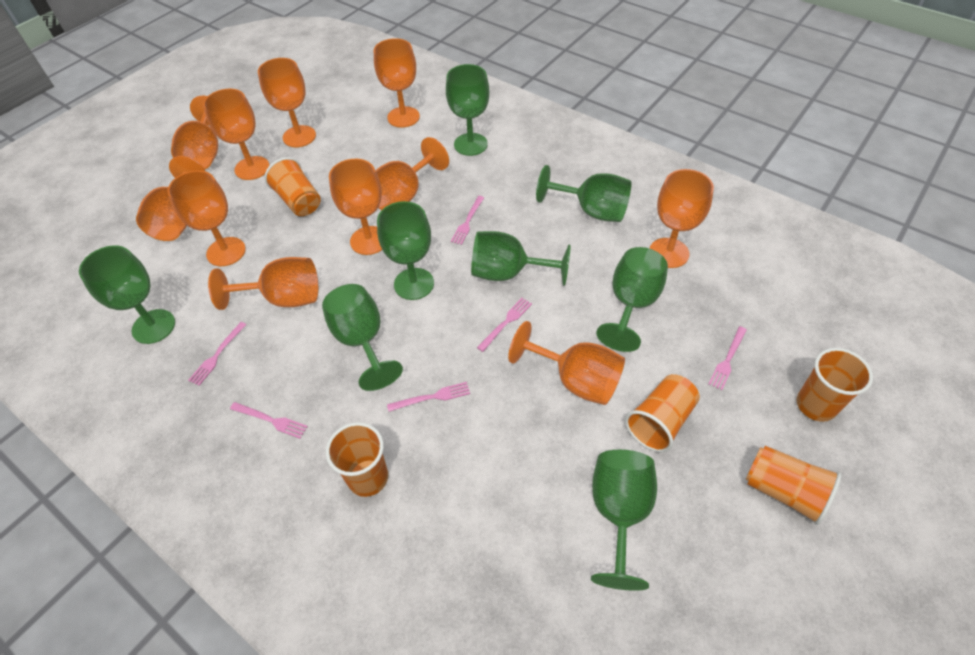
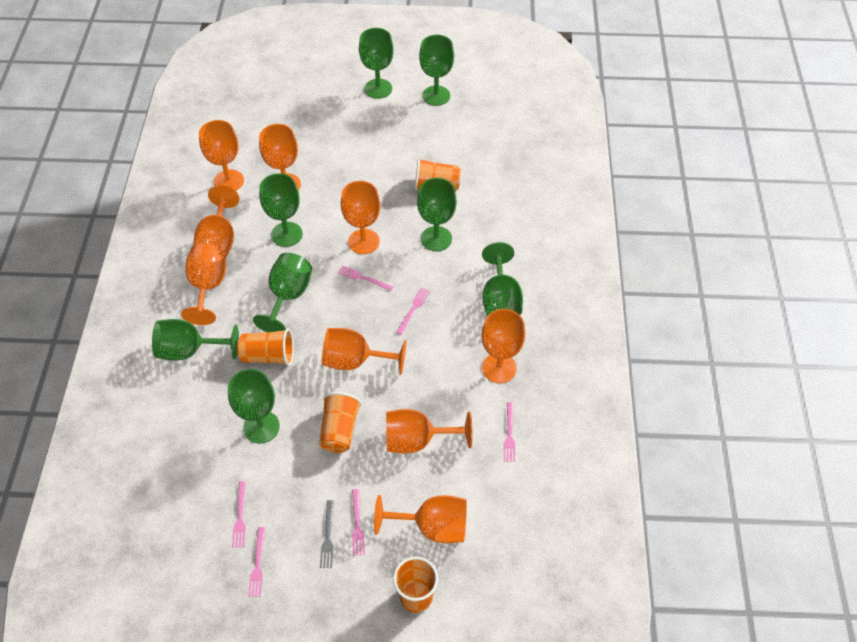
grey fork: none = 0 -> [320,500,334,568] = 1
orange cup: [265,157,320,216] [326,422,388,497] [625,374,700,452] [746,446,842,525] [797,348,873,422] = 5 -> [237,329,294,366] [319,392,362,453] [393,557,438,613] [415,158,461,191] = 4
orange goblet: [136,156,205,241] [167,170,246,266] [171,95,218,169] [203,89,270,180] [208,257,318,310] [258,58,316,147] [329,159,382,255] [374,38,420,128] [375,137,449,210] [508,321,625,405] [650,169,714,268] = 11 -> [181,243,226,325] [194,185,239,257] [199,120,244,191] [259,124,301,191] [322,328,406,375] [341,181,380,254] [374,495,467,543] [386,409,473,453] [482,309,525,383] = 9

